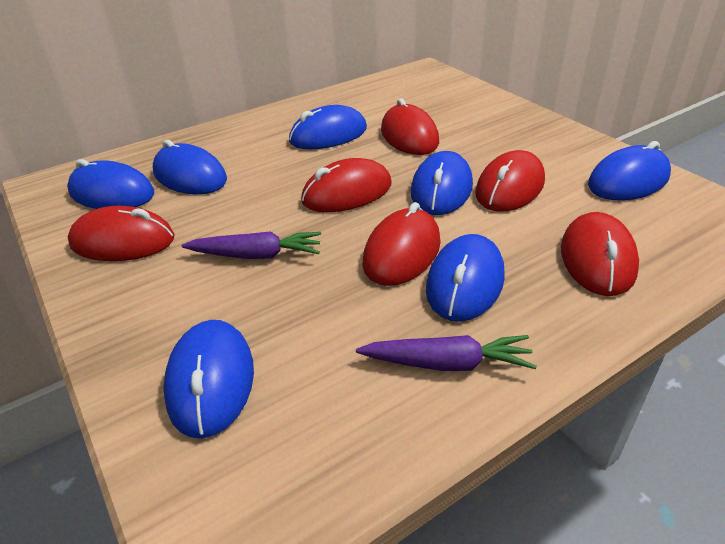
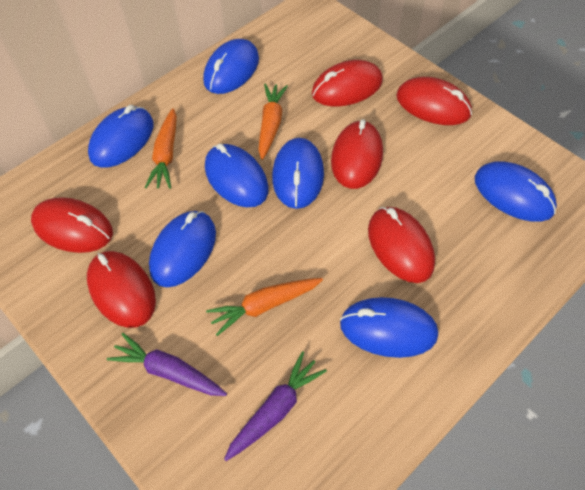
orange carrot: none = 0 -> [145,108,177,189] [206,278,323,336] [258,83,288,160] = 3

